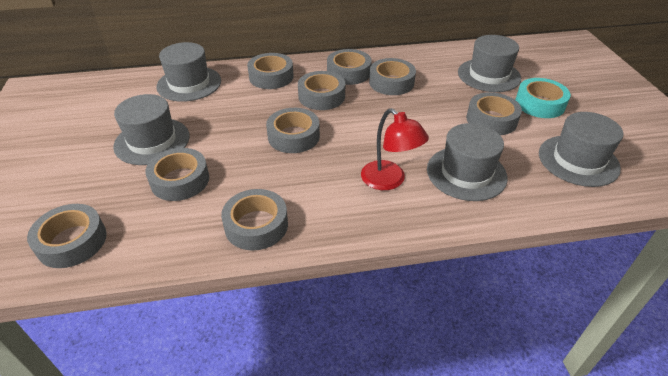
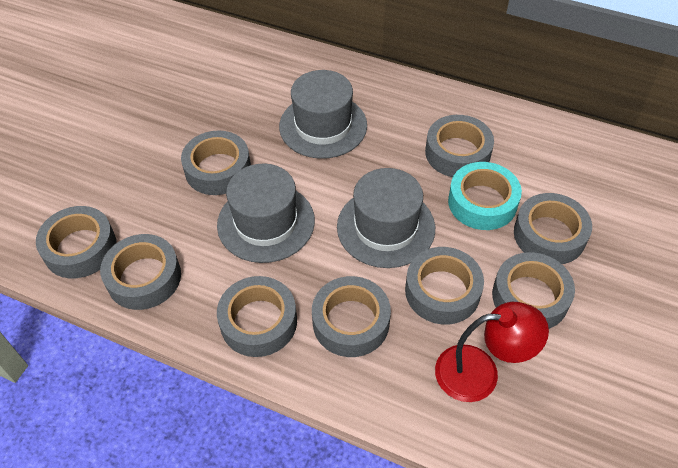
grey hat: [113,94,190,165] [156,42,221,102] [427,123,508,201] [458,35,521,92] [539,112,624,187] = 5 -> [217,163,315,263] [279,70,367,159] [337,168,435,268] = 3

